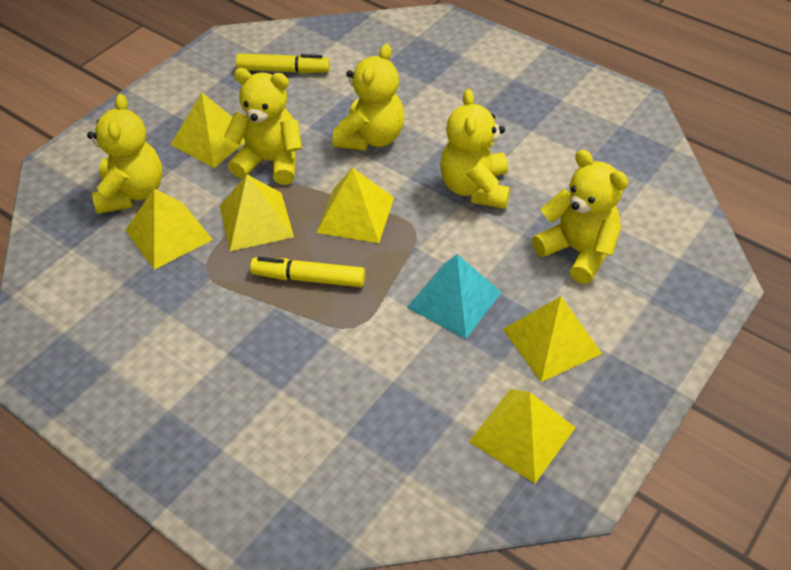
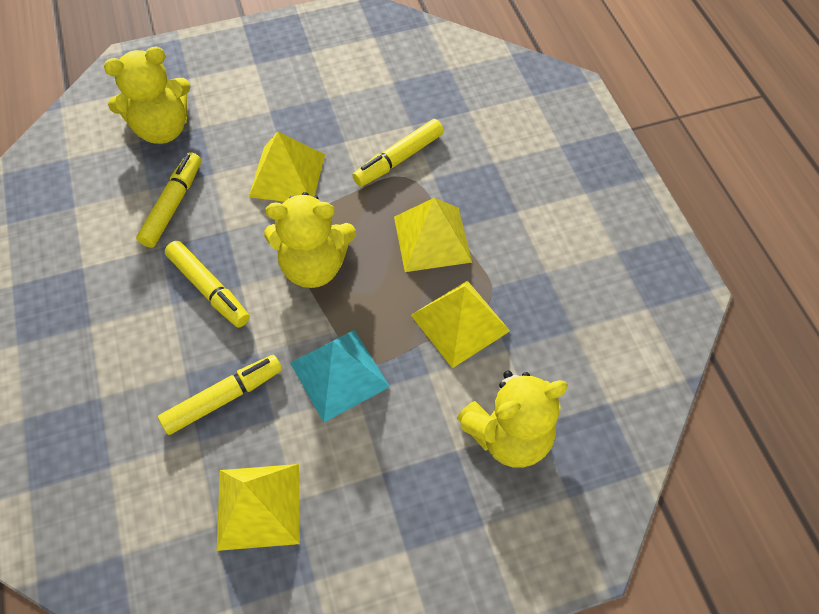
yellow marker: [236,53,330,73] [250,257,365,287] = 2 -> [136,152,201,248] [158,355,282,435] [165,241,250,328] [352,119,444,187] = 4
yellow pyramid: [125,188,213,270] [170,92,245,168] [220,174,294,251] [316,168,394,243] [469,389,576,484] [503,296,602,382] = 6 -> [217,464,300,551] [249,131,325,202] [394,198,472,272] [411,280,510,368] = 4
yellow teddy bear: [87,94,162,214] [224,68,302,185] [333,44,404,151] [440,89,510,209] [532,150,628,284] = 5 -> [104,47,191,144] [264,192,356,288] [457,370,568,468] = 3

